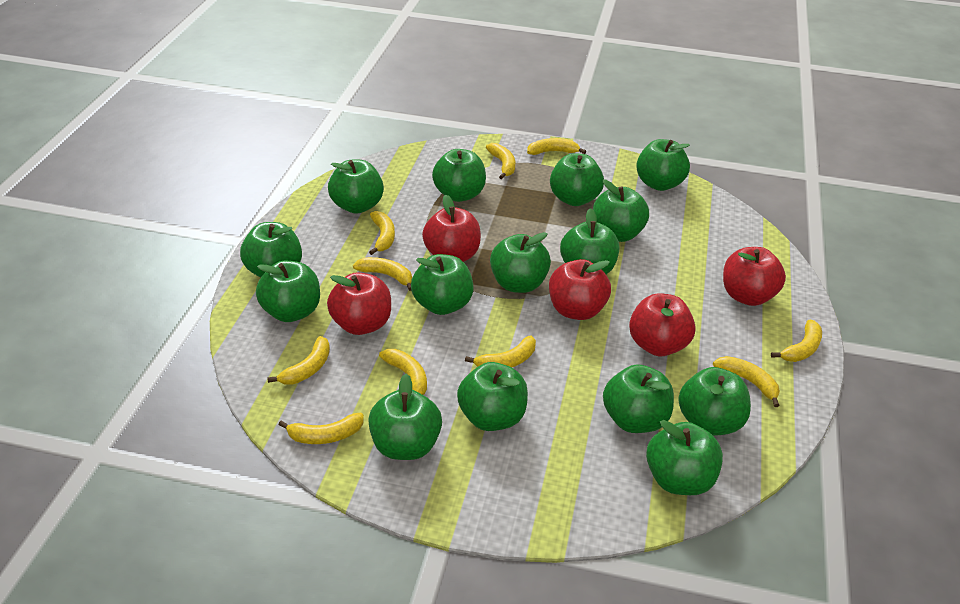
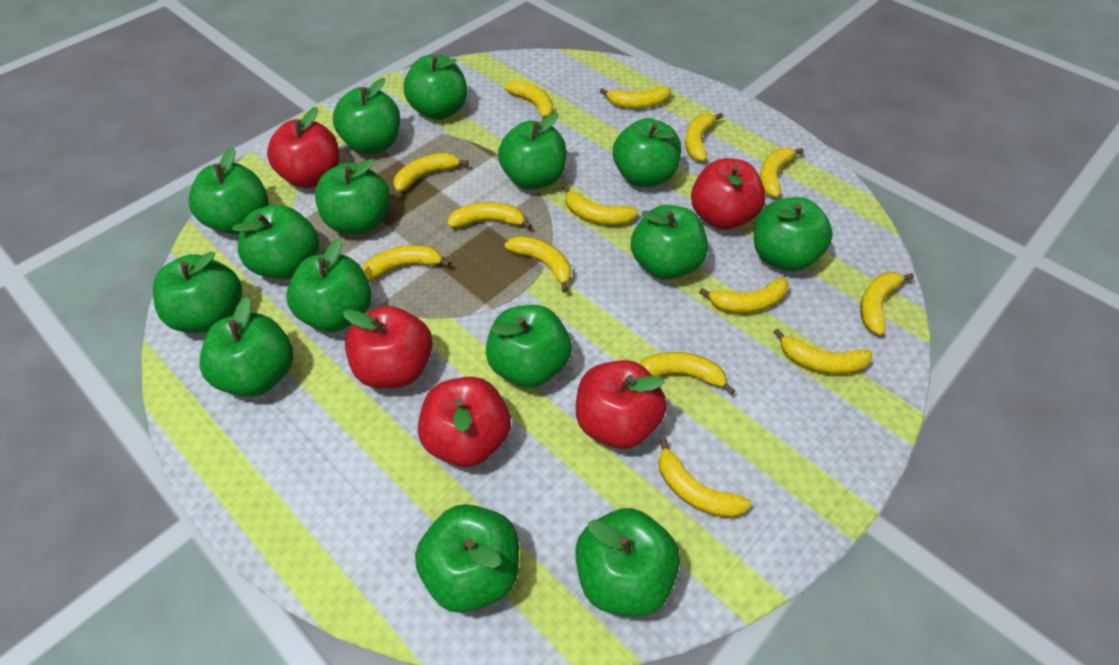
yellow banana: [267,336,330,384] [279,413,364,444] [353,257,412,291] [369,211,395,255] [379,349,427,395] [465,336,536,368] [486,143,515,179] [527,138,586,155] [713,356,780,407] [771,320,822,362] = 10 -> [362,245,451,281] [393,153,469,192] [447,202,532,229] [505,80,553,120] [505,236,571,293] [563,185,638,225] [600,86,671,108] [639,352,735,395] [659,437,751,518] [685,113,723,161] [699,277,789,313] [760,148,804,198] [773,329,872,374] [860,272,914,335] = 14

